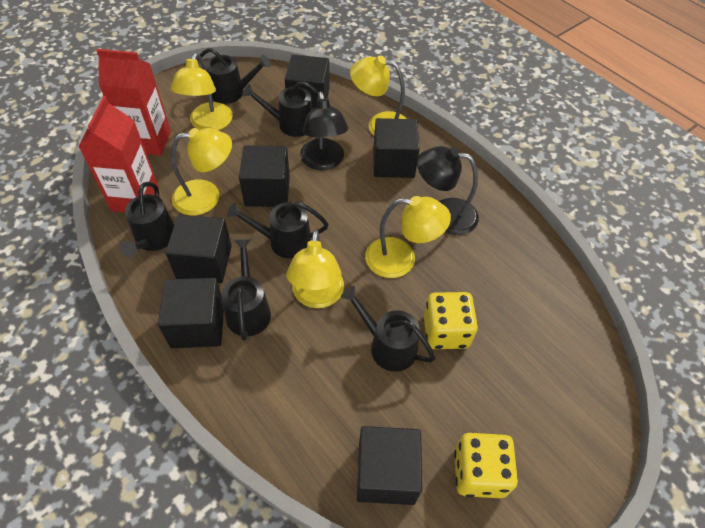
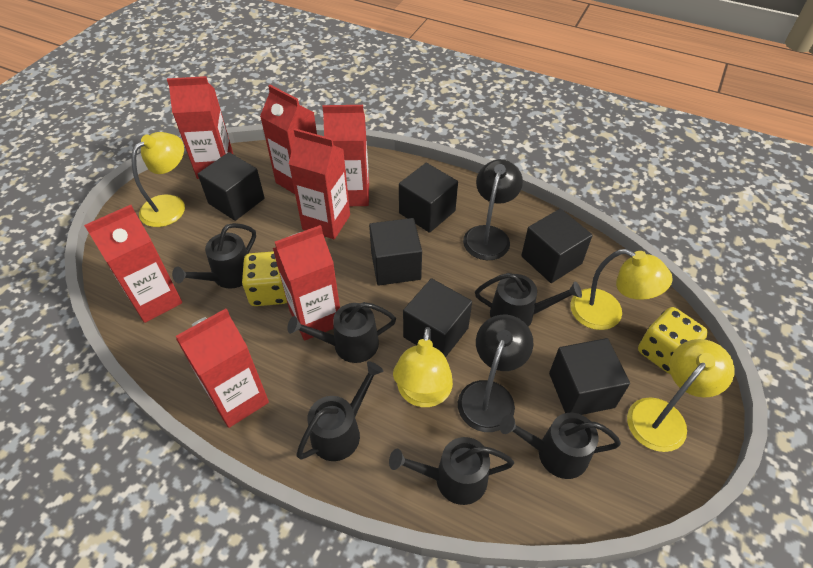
red carton: [78,96,159,213] [96,49,171,156] = 2 -> [84,205,182,323] [167,76,234,179] [176,309,269,428] [260,85,317,194] [273,225,340,341] [289,129,350,239] [323,105,369,206] = 7
yellow lamp: [171,53,233,130] [171,128,232,216] [287,230,344,308] [350,55,407,135] [365,196,451,278] = 5 -> [131,132,185,227] [393,327,453,407] [570,249,673,330] [627,339,735,452] = 4

